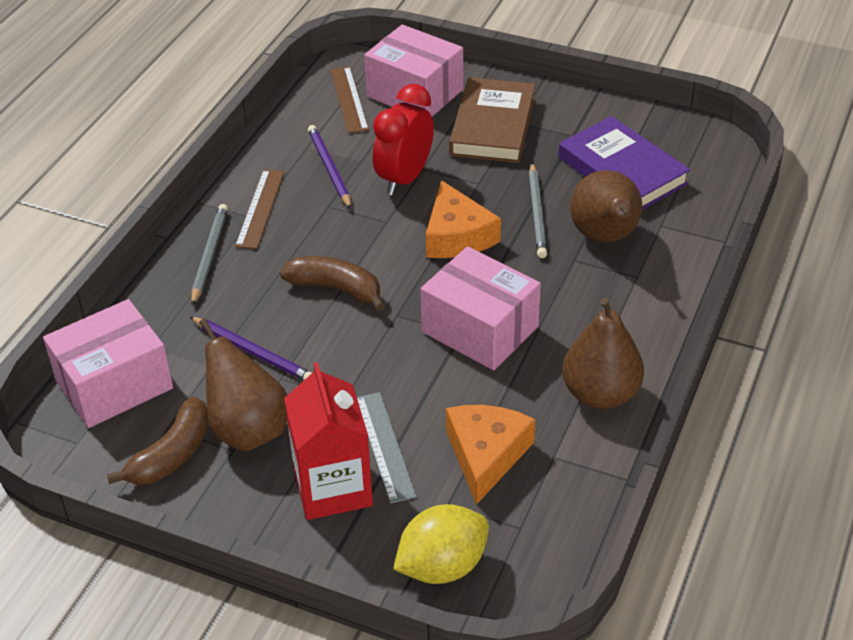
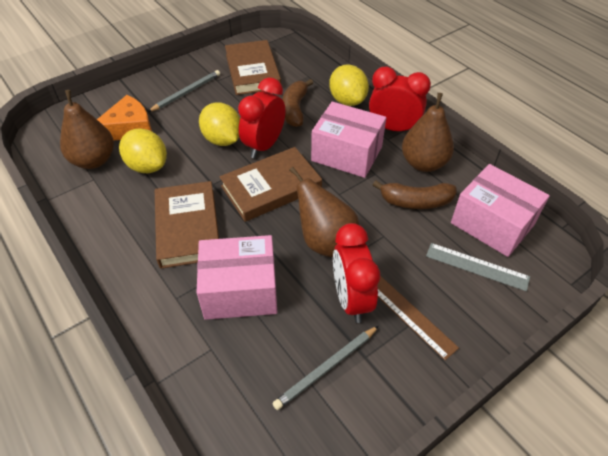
brown book: [449,77,535,163] = 1 -> [155,181,219,269] [219,147,322,222] [225,40,281,95] = 3
brown ruler: [235,169,284,249] [330,66,369,133] = 2 -> [378,276,459,360] = 1
orange cheese: [426,180,501,258] [446,405,535,505] = 2 -> [97,95,152,140] = 1
purple book: [559,116,690,210] = 1 -> none = 0
purple pencil: [190,317,312,381] [308,125,352,209] = 2 -> none = 0
red carton: [284,362,373,520] = 1 -> none = 0
red clock: [373,84,434,195] = 1 -> [238,77,286,158] [333,223,380,323] [369,67,431,131] = 3
yellow lemon: [393,504,489,584] = 1 -> [119,128,167,173] [199,102,240,146] [329,64,369,106] = 3

